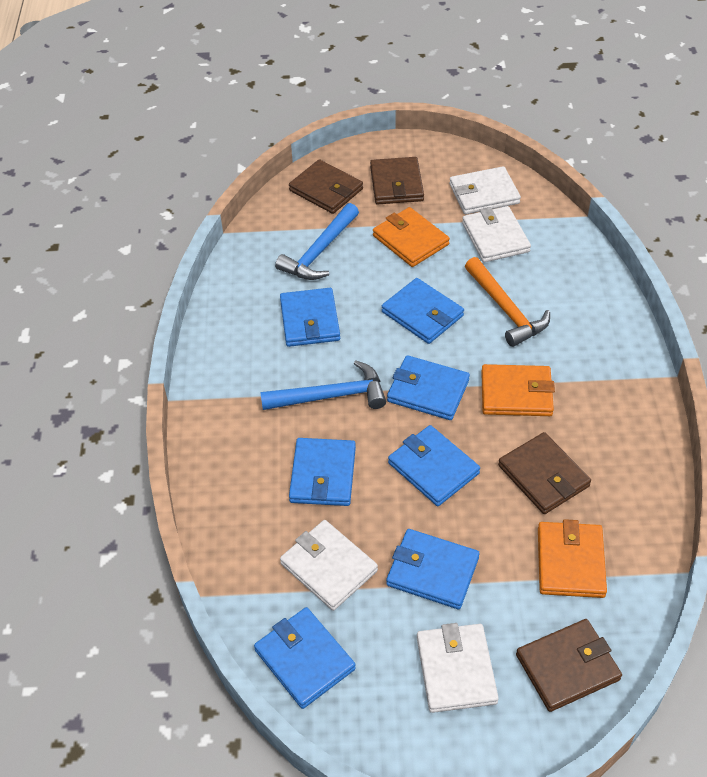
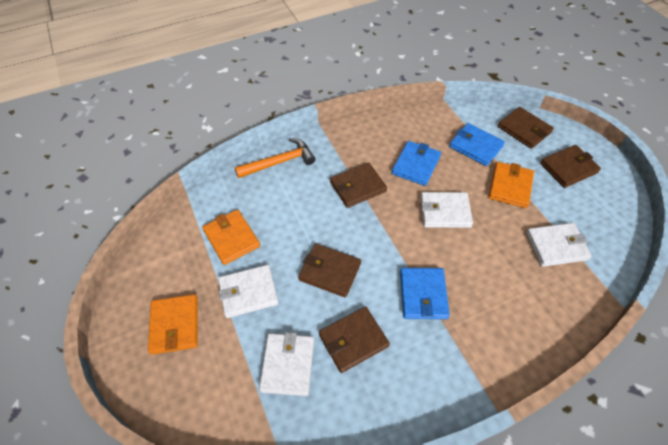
blue hammer: [260,361,386,410] [275,203,359,280] = 2 -> none = 0
blue wallet: [254,607,356,709] [280,288,340,347] [289,438,356,506] [382,278,464,344] [386,529,480,609] [387,355,470,420] [388,425,480,506] = 7 -> [392,141,441,186] [400,268,450,319] [449,123,505,166] = 3
brown wallet: [289,159,363,214] [370,157,424,205] [498,432,591,514] [516,619,622,712] = 4 -> [298,243,361,297] [319,306,390,373] [330,162,387,208] [498,107,554,149] [540,145,601,188] = 5

